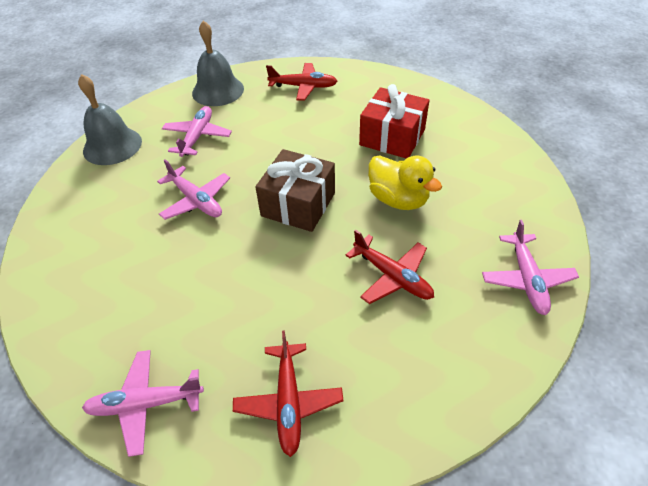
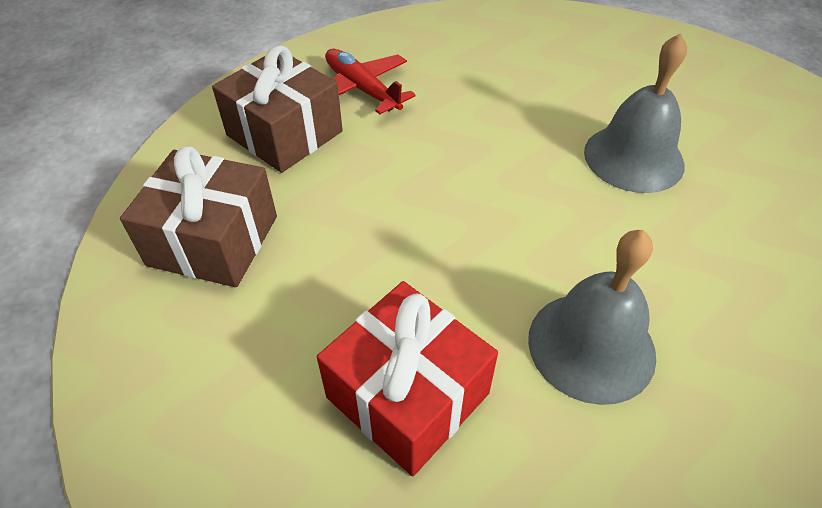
brown gift: [256,149,335,232] = 1 -> [120,146,277,287] [212,45,343,173] = 2
pink plane: [82,350,204,457] [157,159,230,220] [162,106,232,157] [482,220,579,315] = 4 -> none = 0
red plane: [233,330,343,457] [266,63,338,101] [345,230,434,304] = 3 -> [325,49,416,114] = 1
yellow duck: [368,155,442,210] = 1 -> none = 0

